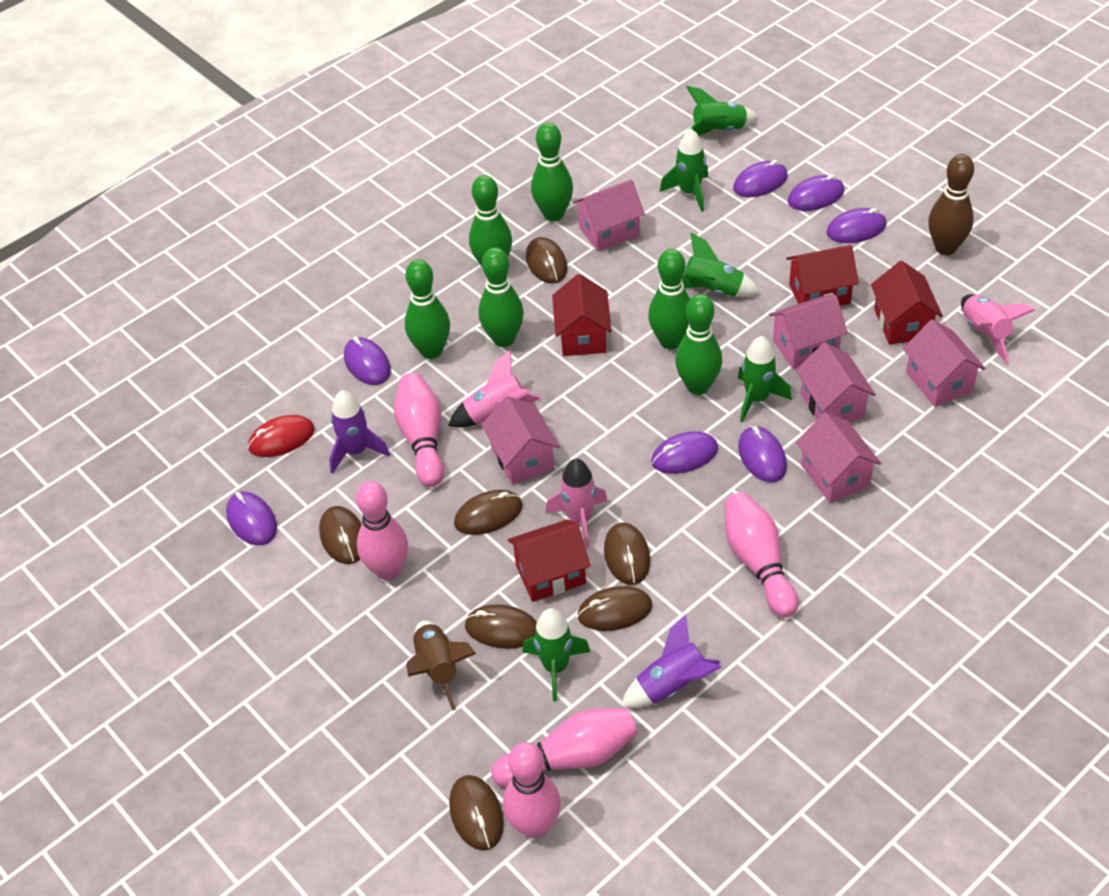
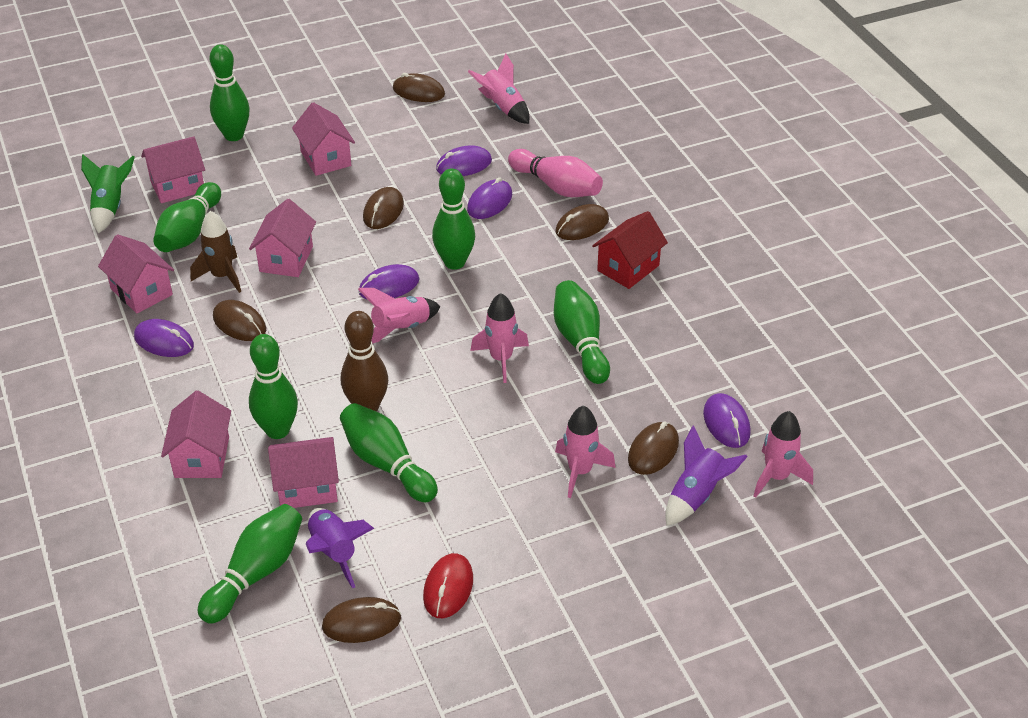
brown mouse: [319,506,362,564] [449,775,504,851] [454,490,523,535] [464,604,537,649] [526,237,568,284] [577,586,652,631] [604,523,650,585] = 7 -> [213,300,266,341] [322,597,401,643] [363,187,404,229] [393,73,445,102] [555,204,609,240] [628,422,679,475] = 6
green bowling pin: [405,259,450,359] [469,175,512,267] [478,247,524,347] [531,122,573,221] [648,249,690,349] [675,294,722,395] = 6 -> [153,182,221,252] [198,504,302,624] [210,44,250,141] [249,334,298,439] [340,403,438,503] [432,168,475,270] [554,280,610,384] = 7
green rocket: [522,608,590,701] [660,129,708,212] [681,86,759,139] [682,232,760,297] [738,336,792,422] = 5 -> [81,154,135,233] = 1
pink bowling pin: [356,481,408,580] [394,373,444,487] [491,708,638,787] [503,742,561,838] [724,492,798,618] = 5 -> [508,149,603,197] = 1
pink rocket: [448,350,541,428] [545,458,608,549] [961,294,1035,363] = 3 -> [358,288,440,344] [468,54,529,124] [471,293,529,383] [555,405,615,498] [753,411,813,498] = 5
purple mouse: [226,491,277,545] [344,337,391,385] [651,431,718,474] [733,160,788,197] [738,426,787,483] [788,175,844,211] [826,208,887,243] = 7 -> [134,319,194,357] [359,264,420,300] [436,145,492,176] [467,177,512,219] [703,393,751,448] = 5
red house: [508,519,591,602] [552,274,612,356] [786,245,859,306] [871,261,943,345] = 4 -> [592,211,668,289] = 1

